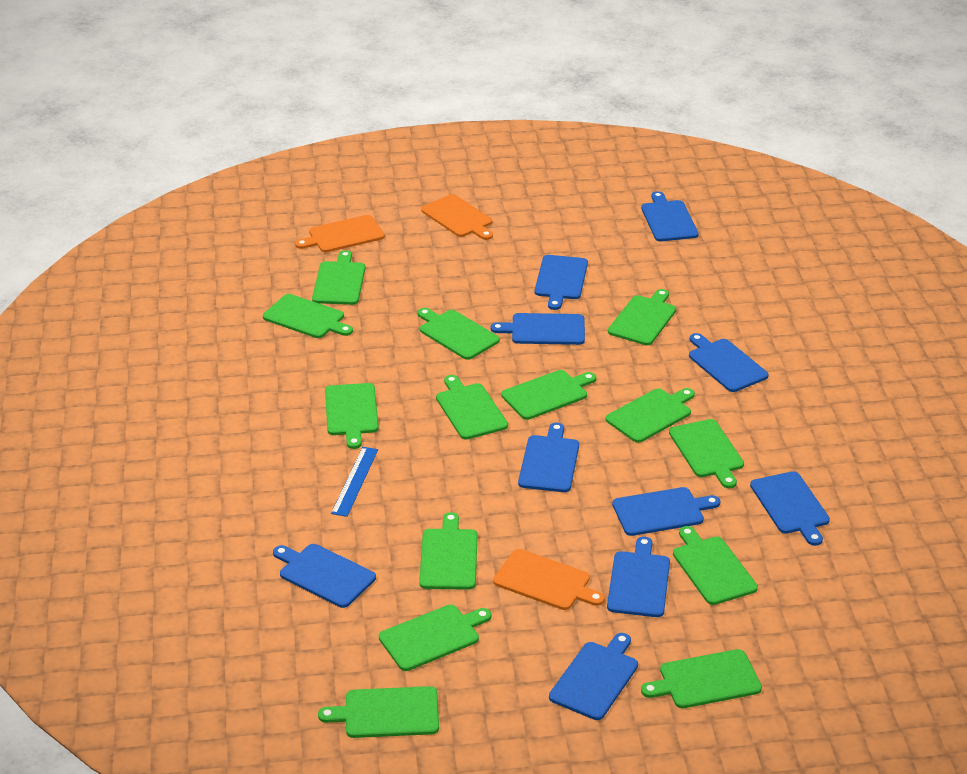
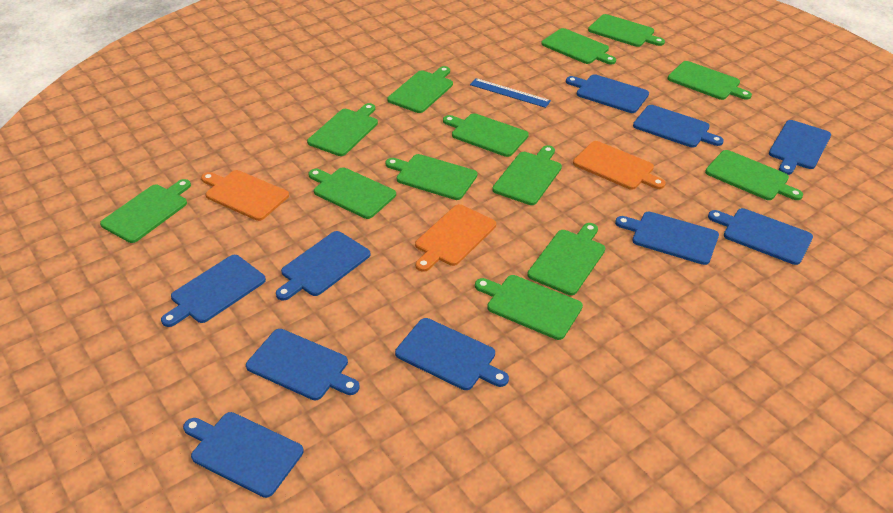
green cutting board: [263,294,353,338] [312,250,366,305] [318,686,439,738] [325,383,379,449] [379,605,491,671] [418,308,500,360] [419,512,478,590] [436,375,508,440] [501,370,596,420] [605,388,695,443] [608,289,676,345] [641,649,762,708] [669,419,744,488] [673,526,758,605] = 14 -> [100,179,191,243] [307,103,378,156] [308,167,396,219] [386,154,477,200] [387,66,453,113] [443,113,529,157] [475,275,583,340] [492,145,562,205] [527,223,605,295] [541,28,616,64] [588,14,665,47] [668,61,752,100] [705,150,803,200] = 13

